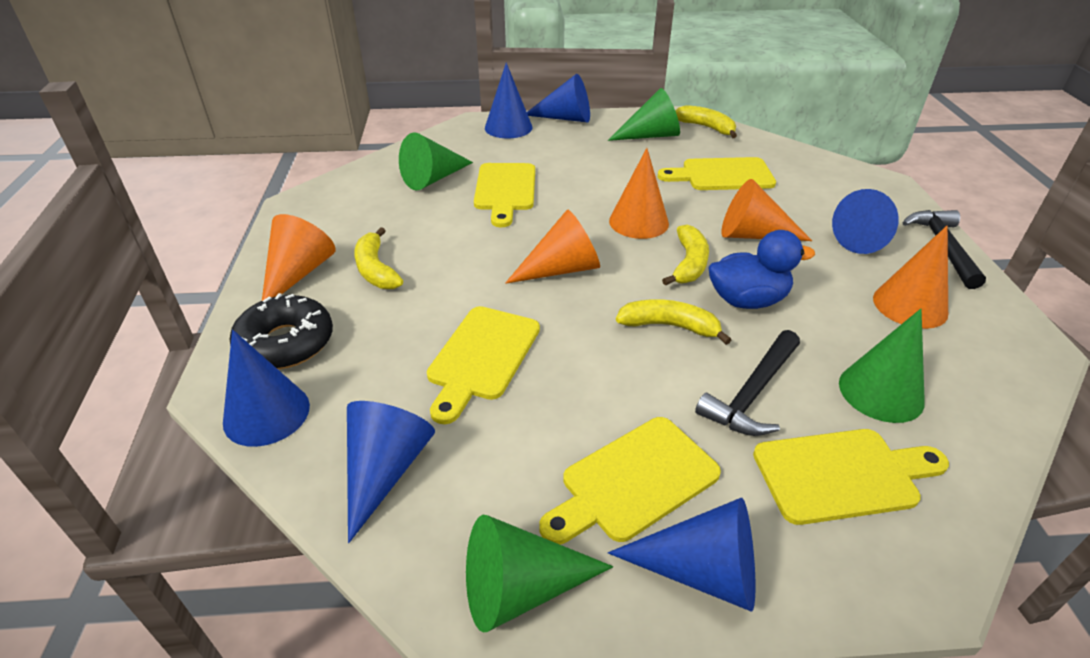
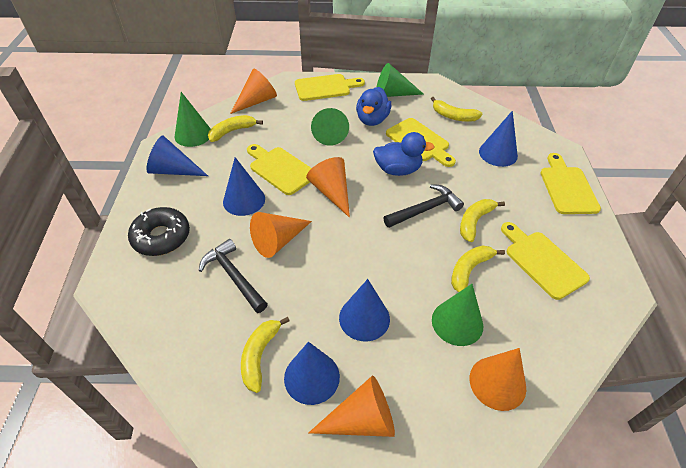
blue cone: [223,330,310,447] [347,401,435,543] [485,63,533,138] [527,74,590,123] [608,498,755,612] [832,189,899,254] = 6 -> [146,136,208,176] [223,157,265,216] [284,342,340,405] [339,279,390,341] [479,111,518,167] = 5
blue duck: [708,230,815,309] = 1 -> [356,87,391,126] [373,132,435,176] = 2
yellow banana: [354,227,403,289] [616,299,731,345] [662,225,709,286] [675,105,737,138] = 4 -> [208,115,263,142] [241,317,289,393] [431,97,482,122] [451,246,505,292] [460,199,505,242] = 5

